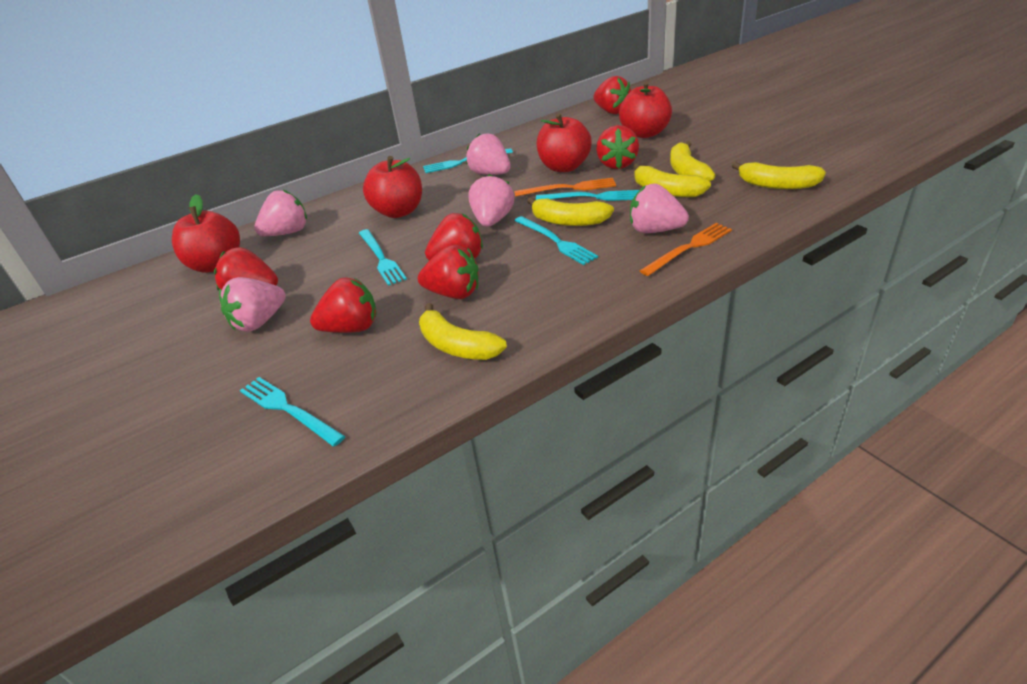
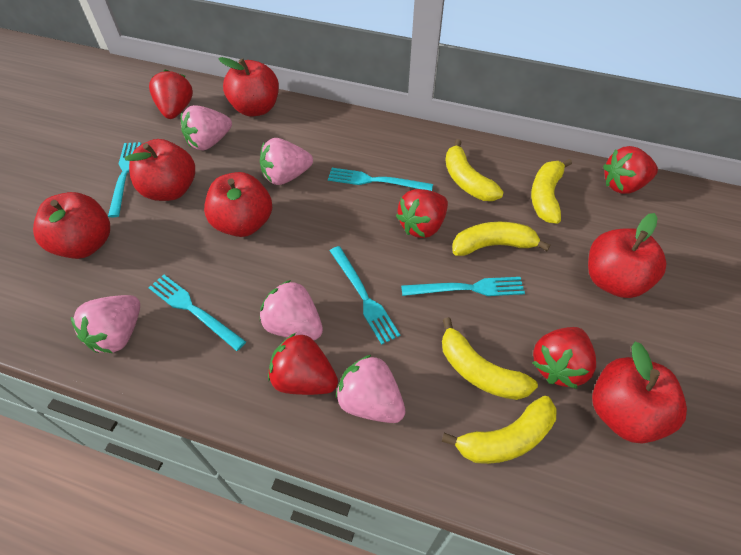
orange fork: [514,178,616,197] [640,223,732,276] = 2 -> none = 0
red apple: [172,194,240,273] [363,156,422,218] [537,113,592,172] [619,81,672,138] = 4 -> [33,192,110,259] [125,139,195,201] [204,172,272,237] [218,57,279,117] [588,213,666,298] [592,342,687,444] = 6
red strawberry: [214,247,278,291] [310,277,377,333] [418,245,479,299] [425,213,483,261] [593,76,631,114] [596,125,639,169] = 6 -> [149,70,193,119] [268,333,338,395] [396,189,448,238] [532,327,596,389] [603,146,658,194] = 5

